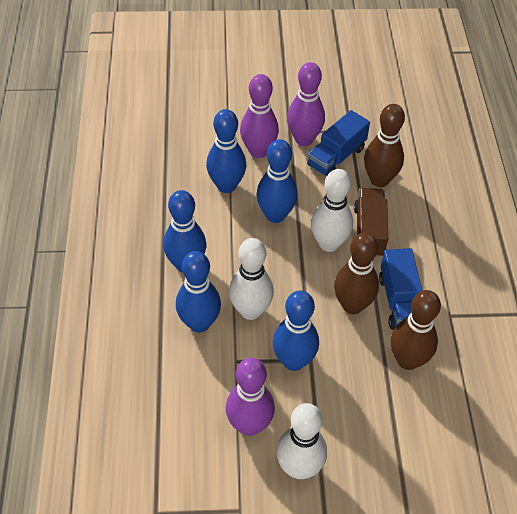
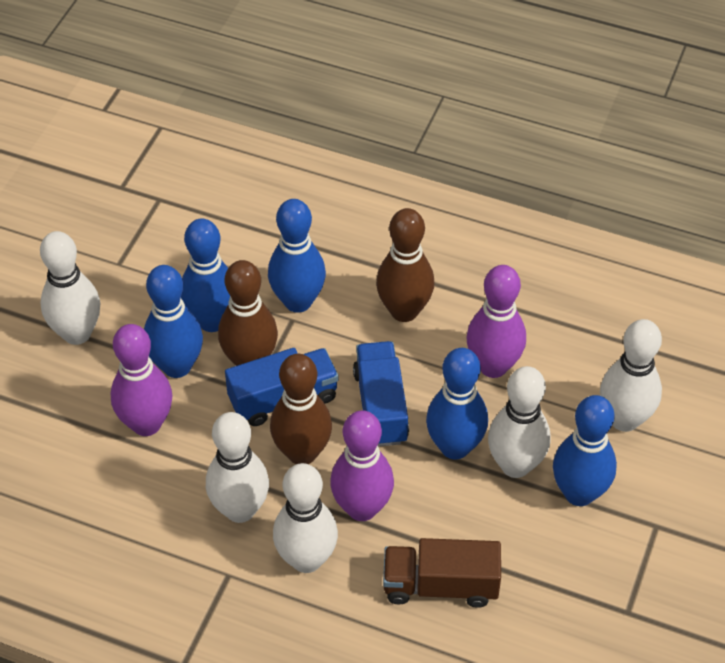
white bowling pin: [229,238,274,320] [277,403,327,479] [311,169,353,252] = 3 -> [40,231,100,345] [206,412,269,523] [273,463,338,573] [488,366,551,478] [600,319,662,432] = 5

